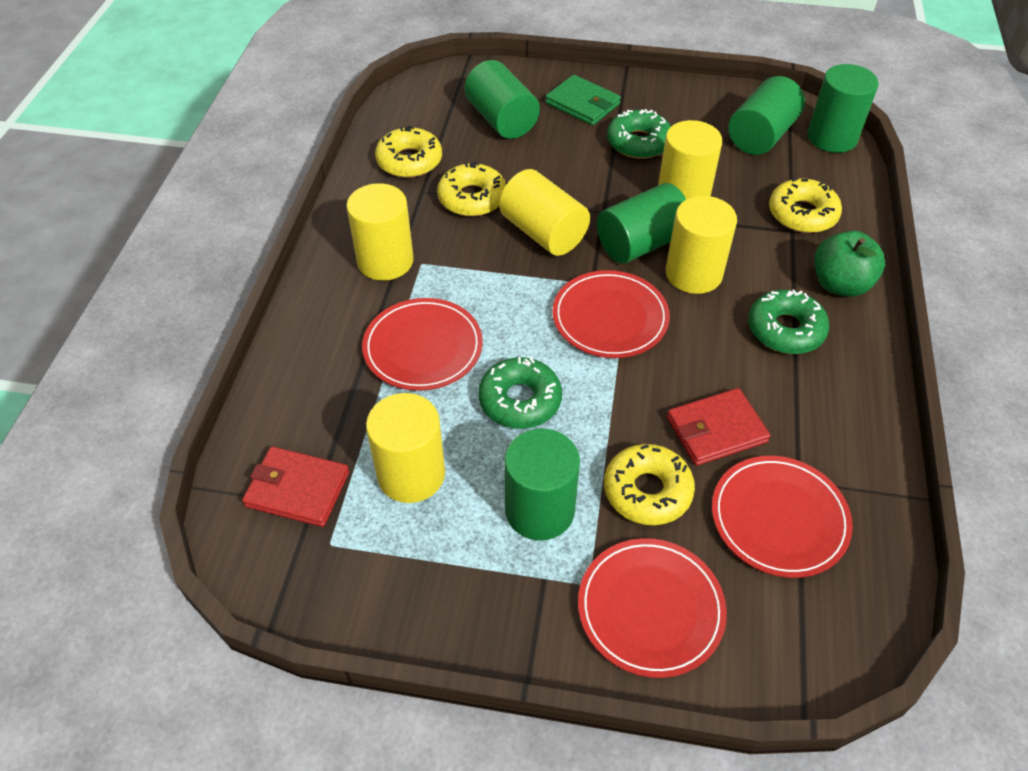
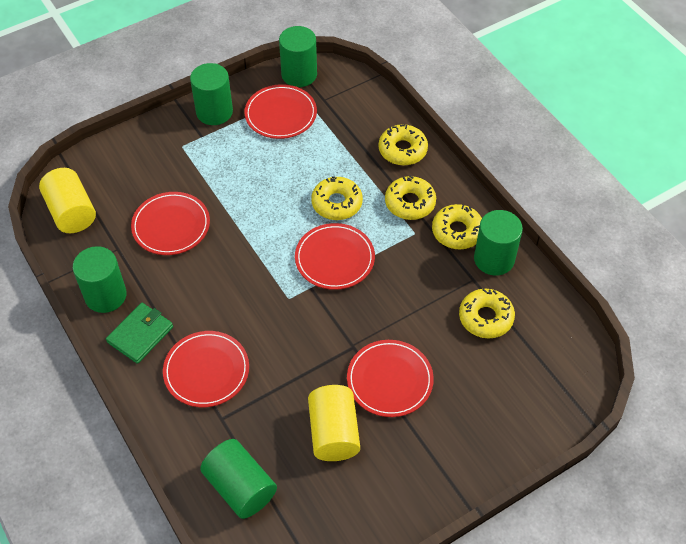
green apple: [814,231,885,297] = 1 -> none = 0
green donut: [478,357,562,429] [607,109,671,159] [748,290,829,354] = 3 -> none = 0
red plate: [362,298,483,391] [552,270,670,358] [578,538,727,678] [712,456,853,578] = 4 -> [131,192,210,255] [163,331,249,407] [244,84,317,139] [295,223,375,290] [347,340,434,417] = 5
red wallet: [242,446,349,527] [667,388,770,466] = 2 -> none = 0
yellow cylinder: [346,183,414,281] [366,393,445,503] [499,169,590,256] [658,120,723,199] [666,196,737,294] = 5 -> [39,168,96,233] [308,385,360,461] = 2
yellow donut: [375,125,442,178] [437,161,506,217] [604,444,695,525] [769,178,842,233] = 4 -> [311,176,363,220] [379,124,428,165] [385,175,436,220] [432,204,482,249] [459,289,515,338] = 5

